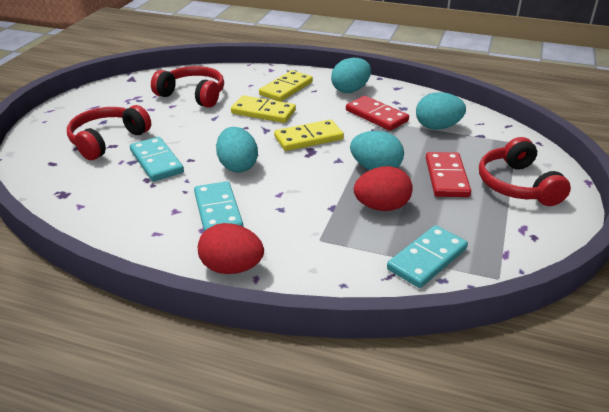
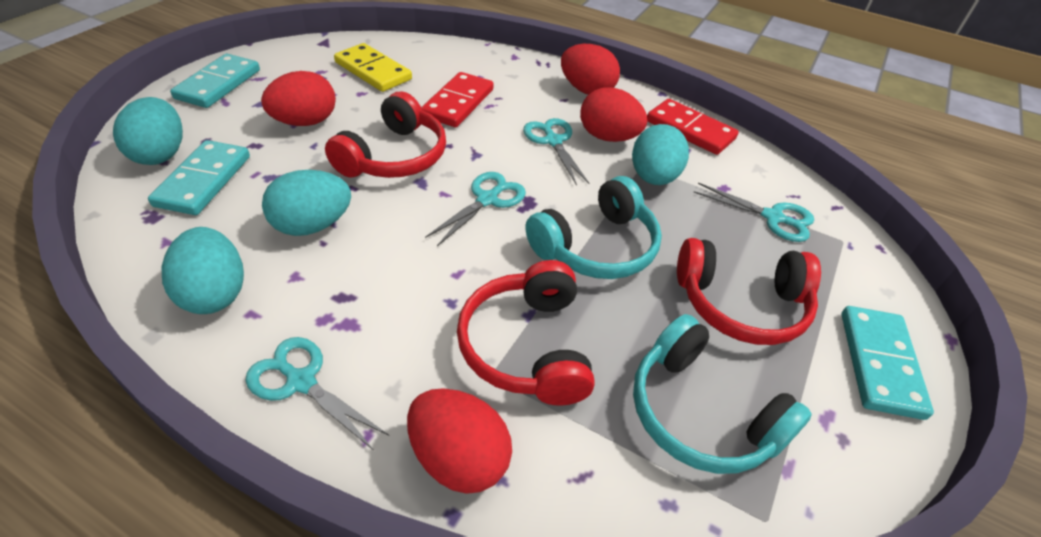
red egg: [198,223,264,274] [354,166,413,211] = 2 -> [261,71,336,126] [407,388,512,494] [561,44,620,95] [580,88,647,142] = 4
turquoise headphones: none = 0 -> [525,176,662,279] [633,314,812,474] = 2
turquoise scissors: none = 0 -> [245,337,389,450] [425,172,526,246] [523,118,589,185] [694,183,814,242] = 4
yellow domino: [231,95,296,123] [259,70,313,102] [274,119,344,151] = 3 -> [334,43,412,92] = 1

